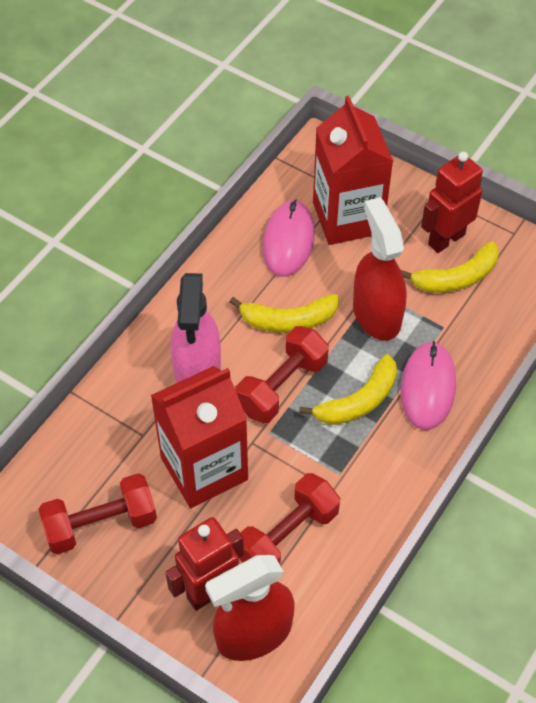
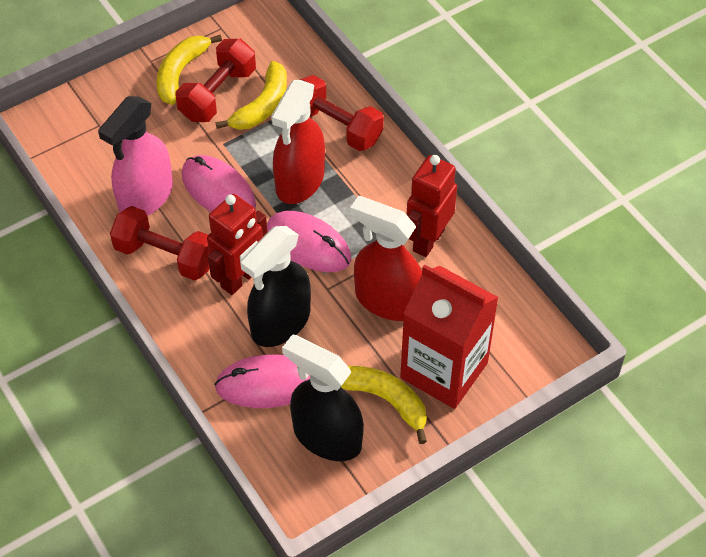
black spray bottle: none = 0 -> [240,226,311,347] [282,335,364,461] = 2
pink mouse: [262,200,315,277] [400,341,456,430] = 2 -> [182,155,256,212] [214,354,310,408] [267,211,351,272] = 3
red carton: [151,366,248,508] [313,96,393,245] = 2 -> [400,264,499,409] = 1

